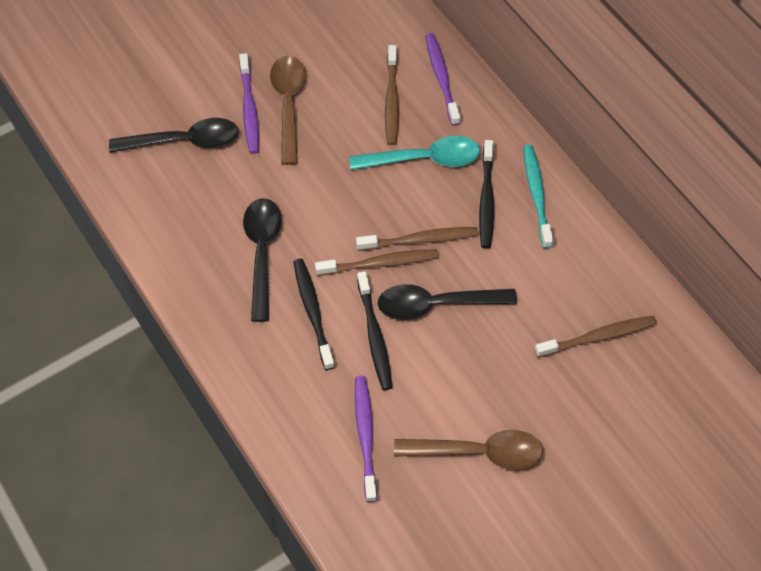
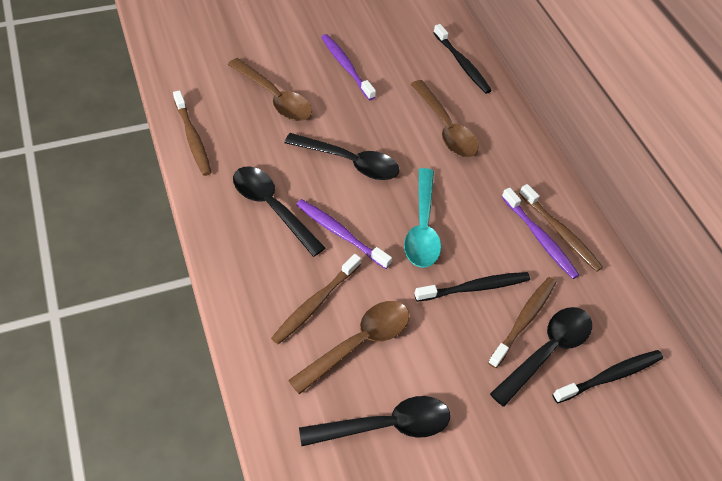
black spoon: [109,118,239,153] [243,198,282,322] [378,284,517,320] = 3 -> [233,166,326,257] [284,133,400,180] [299,396,450,446] [490,307,592,407] = 4
brown spoon: [270,56,306,165] [394,430,543,470] = 2 -> [228,58,312,121] [288,301,409,394] [411,80,479,158] = 3
turquoise toothbrush: [523,145,553,248] = 1 -> none = 0

